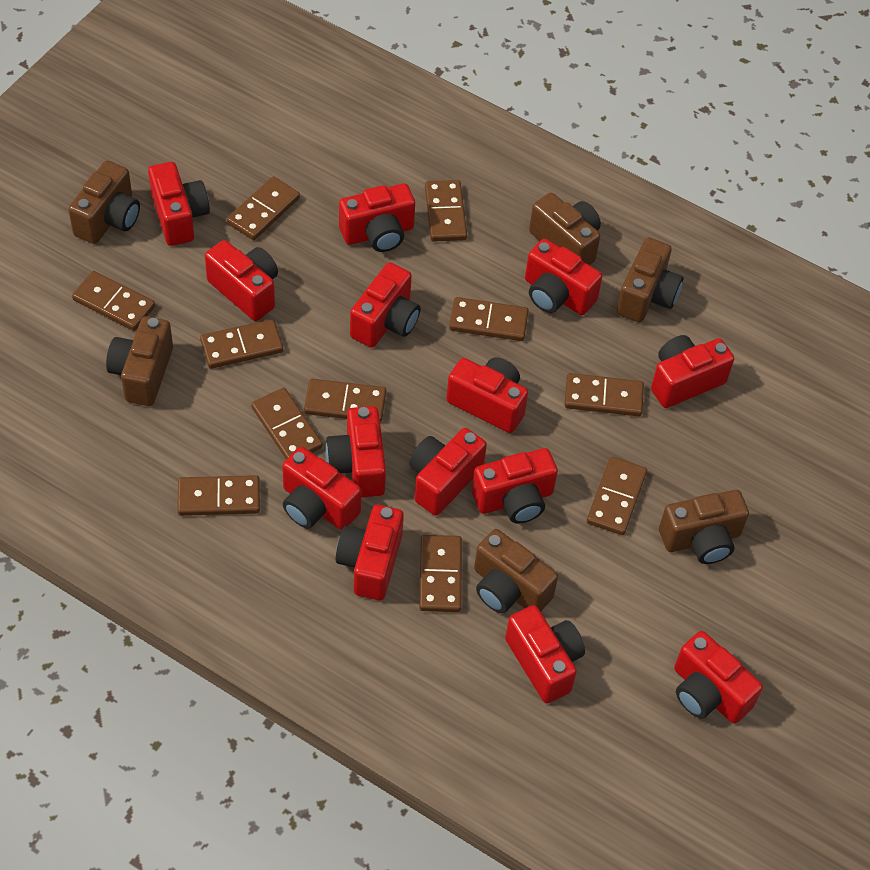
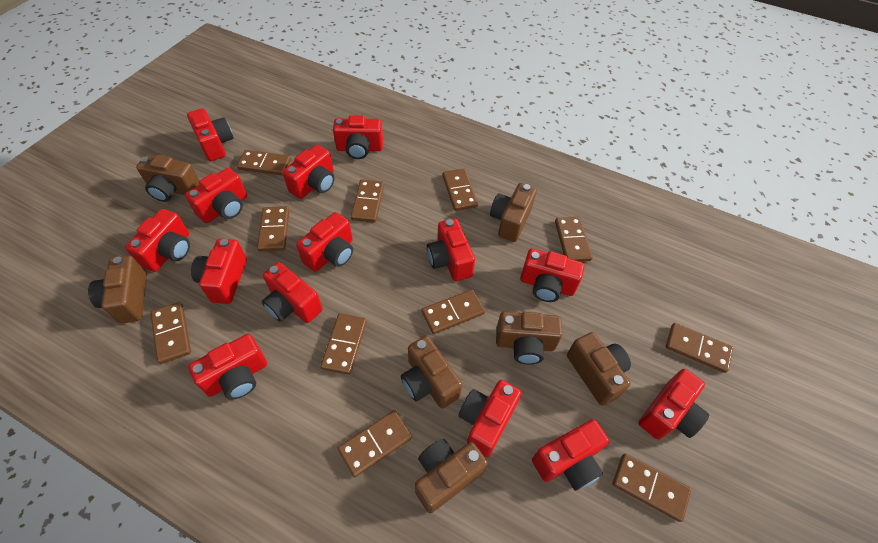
brown camera: [68,161,140,244] [106,316,173,406] [474,529,558,613] [529,193,601,265] [617,238,683,322] [659,490,749,564] = 6 -> [88,255,147,324] [136,155,200,202] [401,336,462,409] [415,439,488,513] [490,183,537,242] [496,311,563,364] [567,332,631,406] = 7

